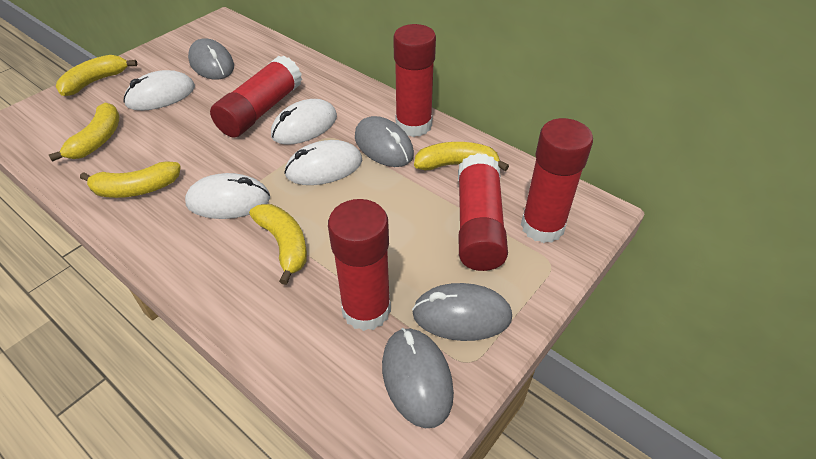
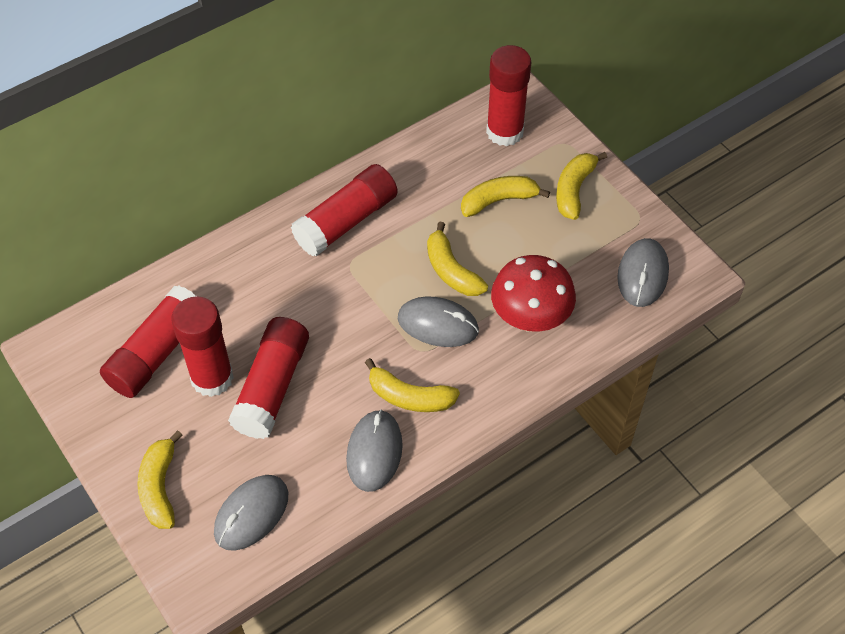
red mushroom: none = 0 -> [491,255,576,332] = 1
white mouse: [123,70,195,111] [185,173,270,219] [271,99,337,145] [284,140,362,185] = 4 -> none = 0

